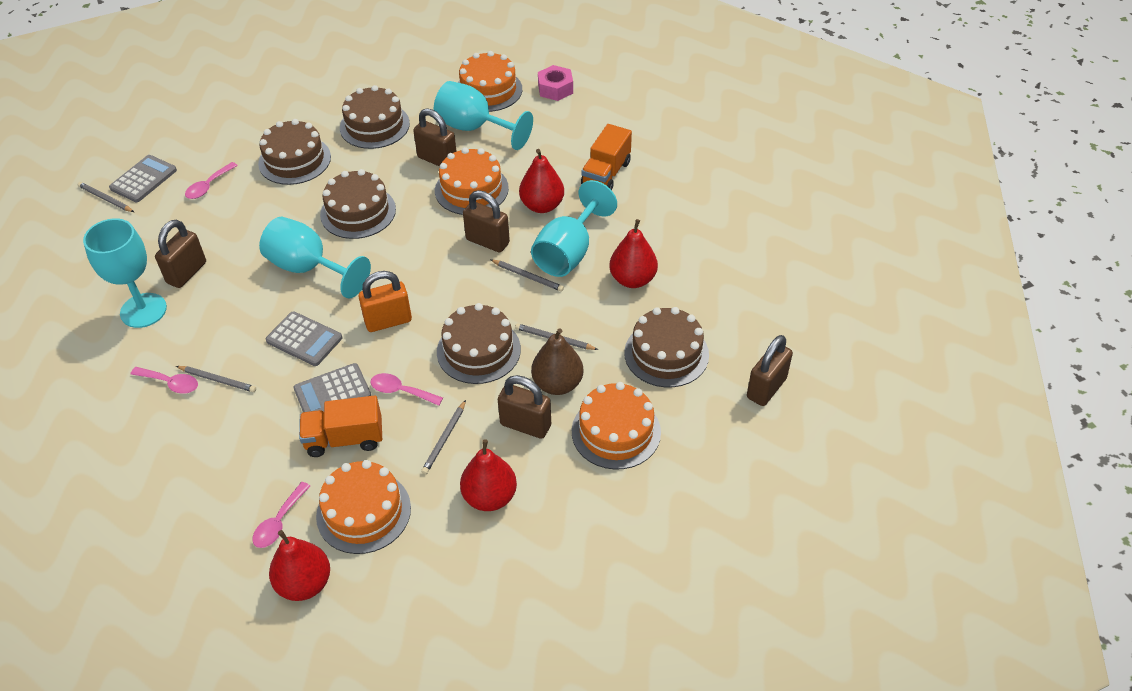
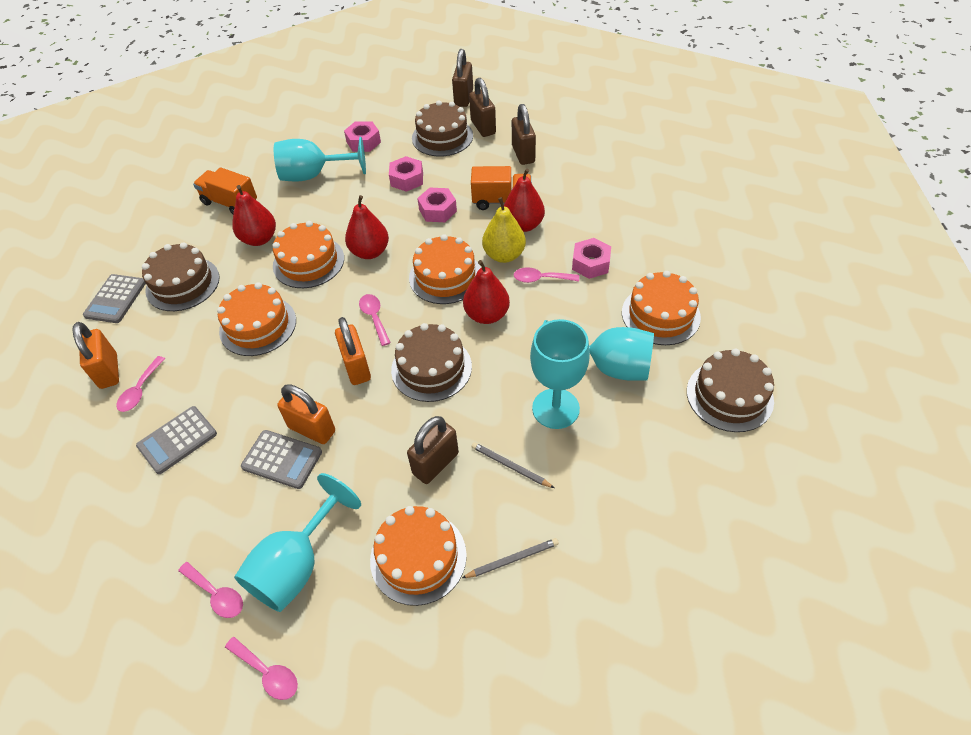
brown cake: [258,119,331,185] [320,169,396,239] [340,85,410,149] [437,303,521,384] [624,307,709,387] = 5 -> [142,242,220,311] [391,323,472,402] [412,100,473,156] [687,349,774,432] = 4
brown padlock: [155,220,206,288] [413,108,457,167] [463,190,510,253] [498,375,551,439] [747,335,793,406] = 5 -> [407,416,459,484] [452,49,473,107] [469,78,496,137] [512,104,536,165] = 4
brown pear: [531,328,583,395] = 1 -> none = 0
grey pencil: [78,182,134,212] [176,366,256,392] [421,400,466,474] [490,259,564,291] [515,323,598,350] = 5 -> [462,538,559,578] [471,442,554,488] = 2
orange cake: [316,460,411,554] [435,147,509,215] [458,51,522,112] [572,382,661,470] = 4 -> [217,282,296,356] [272,221,344,288] [370,506,467,606] [409,234,481,304] [622,271,701,345] = 5
orange padlock: [358,271,412,332] = 1 -> [72,322,119,389] [277,384,335,444] [335,317,371,385] = 3
pink nut: [538,65,573,101] = 1 -> [344,121,381,152] [389,156,423,192] [417,188,457,222] [572,238,611,279] = 4
pink spoon: [130,367,198,394] [185,162,238,199] [253,482,310,548] [370,373,443,406] = 4 -> [116,356,166,412] [178,562,243,618] [225,637,298,700] [359,294,391,346] [514,267,579,283] = 5
yellow pear: none = 0 -> [482,197,526,263] = 1

